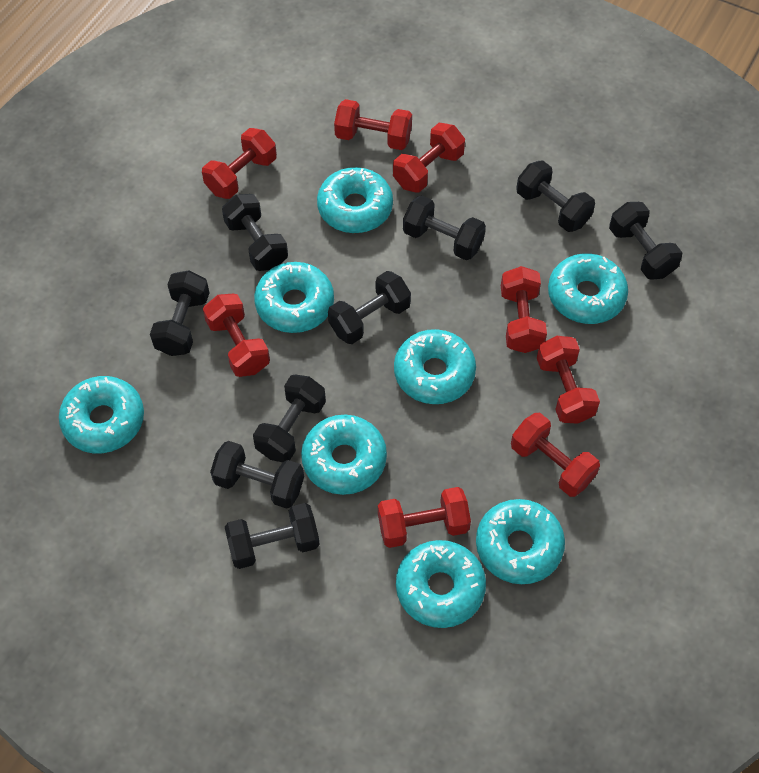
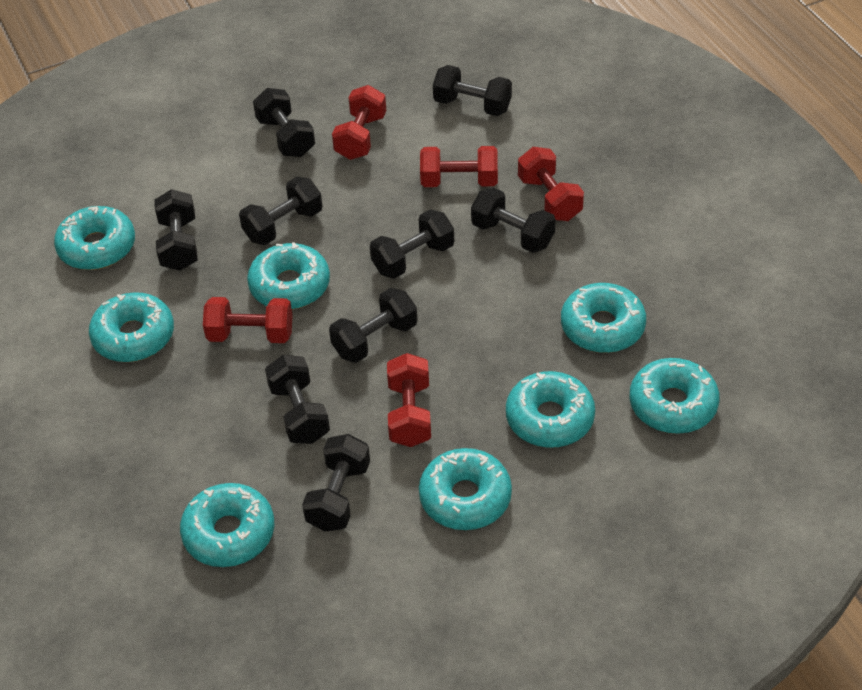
red dumbbell: [202,128,277,199] [203,293,270,377] [334,99,412,150] [378,487,471,548] [393,123,465,193] [501,266,547,353] [511,413,600,497] [537,336,600,424] = 8 -> [203,297,293,343] [332,85,386,160] [387,353,431,447] [420,146,498,187] [518,147,584,221] = 5

